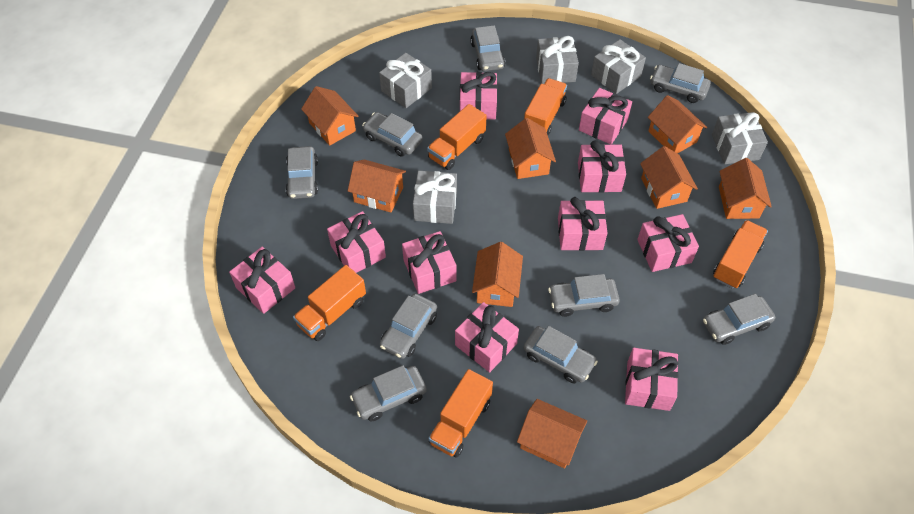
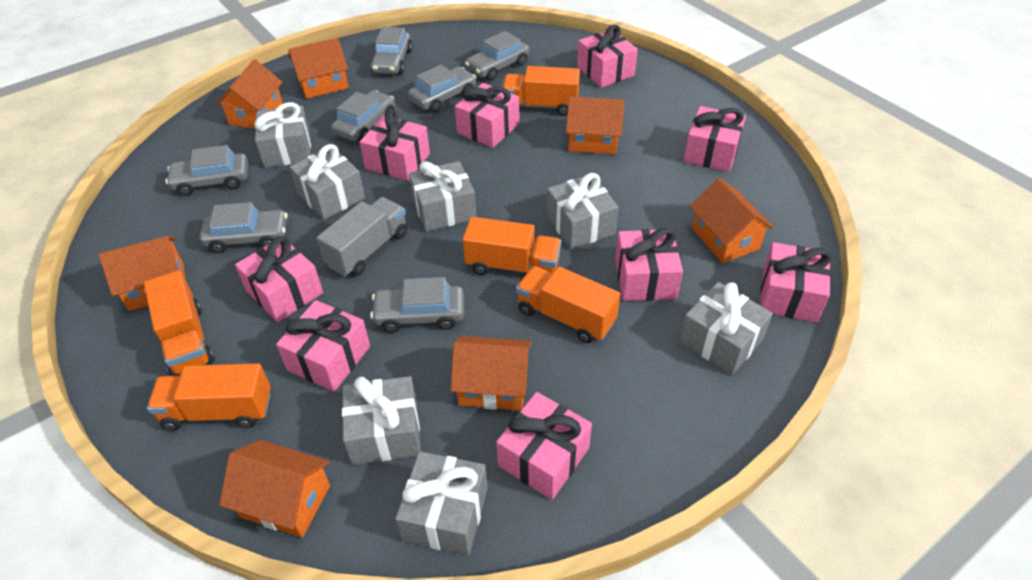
grey car: [286,146,318,199] [350,365,427,422] [362,112,423,157] [380,293,437,359] [470,25,505,71] [524,326,598,383] [548,274,620,317] [650,63,711,103] [703,294,775,345] = 9 -> [165,145,248,196] [200,202,287,253] [331,91,395,141] [370,27,412,74] [370,277,464,333] [408,64,476,113] [465,31,530,80] = 7
grey gift: [379,53,432,108] [413,171,457,224] [536,36,579,84] [591,39,646,94] [712,112,768,164] = 5 -> [254,102,311,168] [289,144,365,220] [342,376,421,465] [395,451,488,556] [409,161,477,232] [547,173,619,249] [679,282,773,375] = 7
grey truck: none = 0 -> [316,197,407,276] = 1
orange house: [301,86,359,146] [348,159,406,213] [472,242,523,307] [505,118,556,179] [517,399,587,468] [640,146,698,209] [648,95,707,154] [719,158,772,219] = 8 -> [99,236,186,311] [215,59,283,129] [219,440,330,538] [288,38,349,99] [451,336,532,411] [566,97,624,154] [690,178,774,263] = 7
pink gift: [229,247,295,314] [327,211,386,273] [402,231,456,294] [455,302,519,373] [460,72,498,120] [558,197,607,251] [578,140,626,193] [579,88,632,145] [625,348,678,411] [637,214,699,272] = 10 -> [235,237,323,322] [276,300,370,392] [360,110,430,181] [455,83,520,148] [496,392,592,500] [577,25,638,88] [615,228,683,301] [684,106,746,172] [760,242,831,323] = 9

